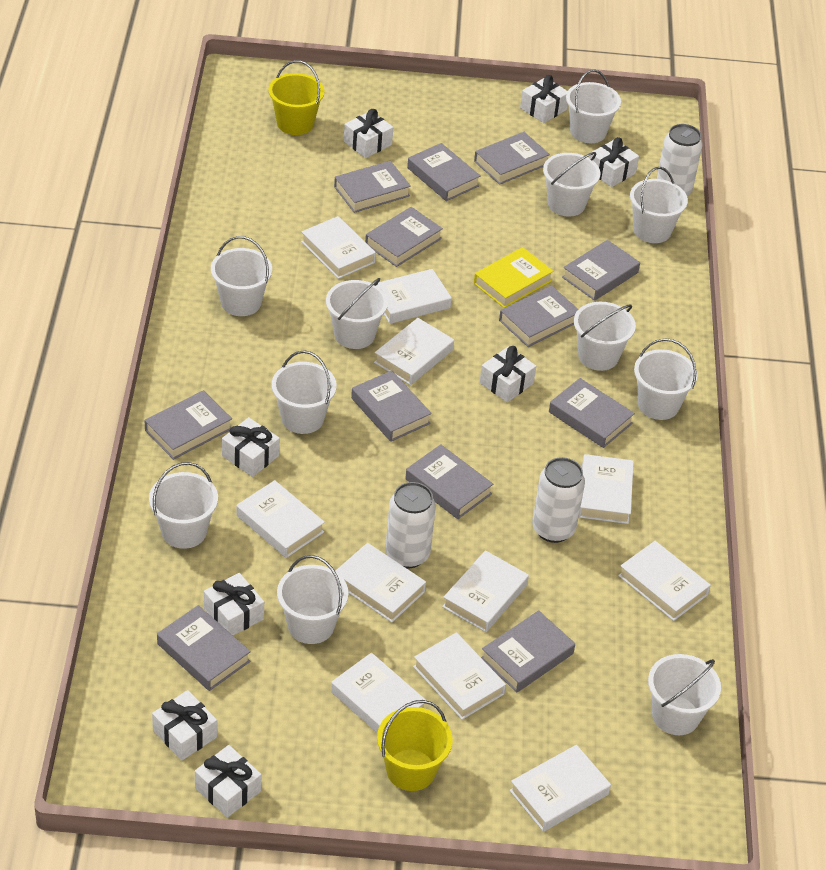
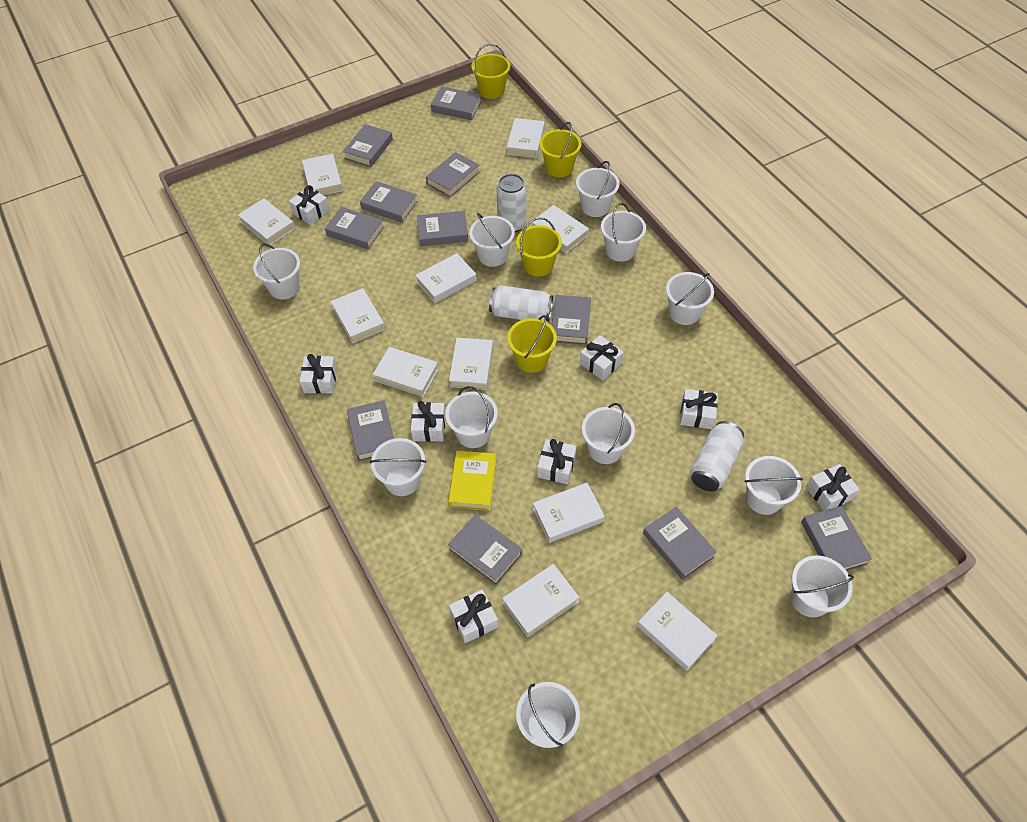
grey book: [145,390,232,460] [157,605,251,691] [334,161,411,213] [351,370,432,442] [365,207,443,267] [405,444,493,519] [407,143,481,201] [474,132,550,185] [481,610,575,692] [499,286,578,347] [549,378,635,448] [562,240,640,301] = 12 -> [325,207,384,249] [343,124,393,167] [347,400,394,461] [360,181,418,223] [417,211,468,246] [426,152,480,198] [431,86,481,120] [448,515,522,585] [552,295,591,345] [643,507,717,580] [801,506,872,571] = 11
yellow bucket: [268,60,324,135] [377,700,453,791] = 2 -> [472,44,510,99] [507,315,557,373] [516,217,562,277] [539,122,581,177] = 4

